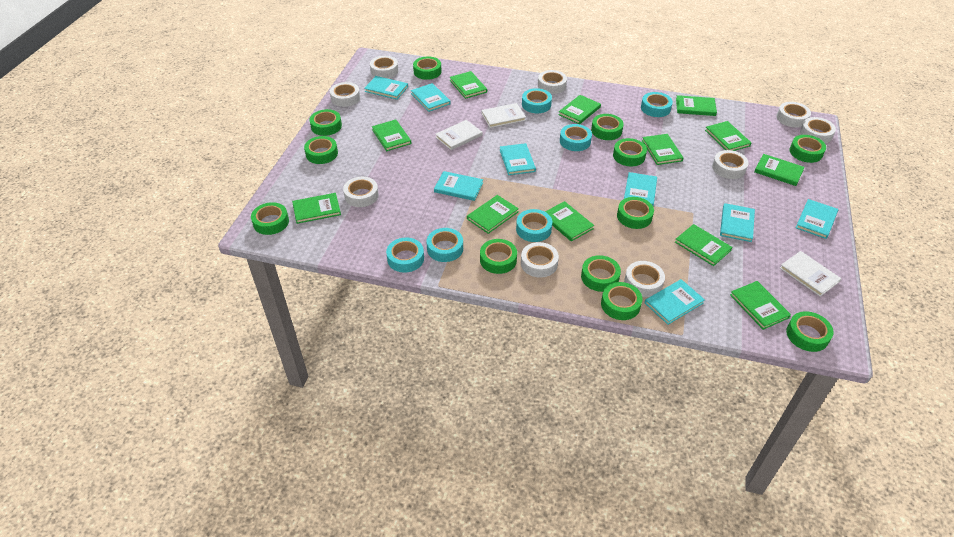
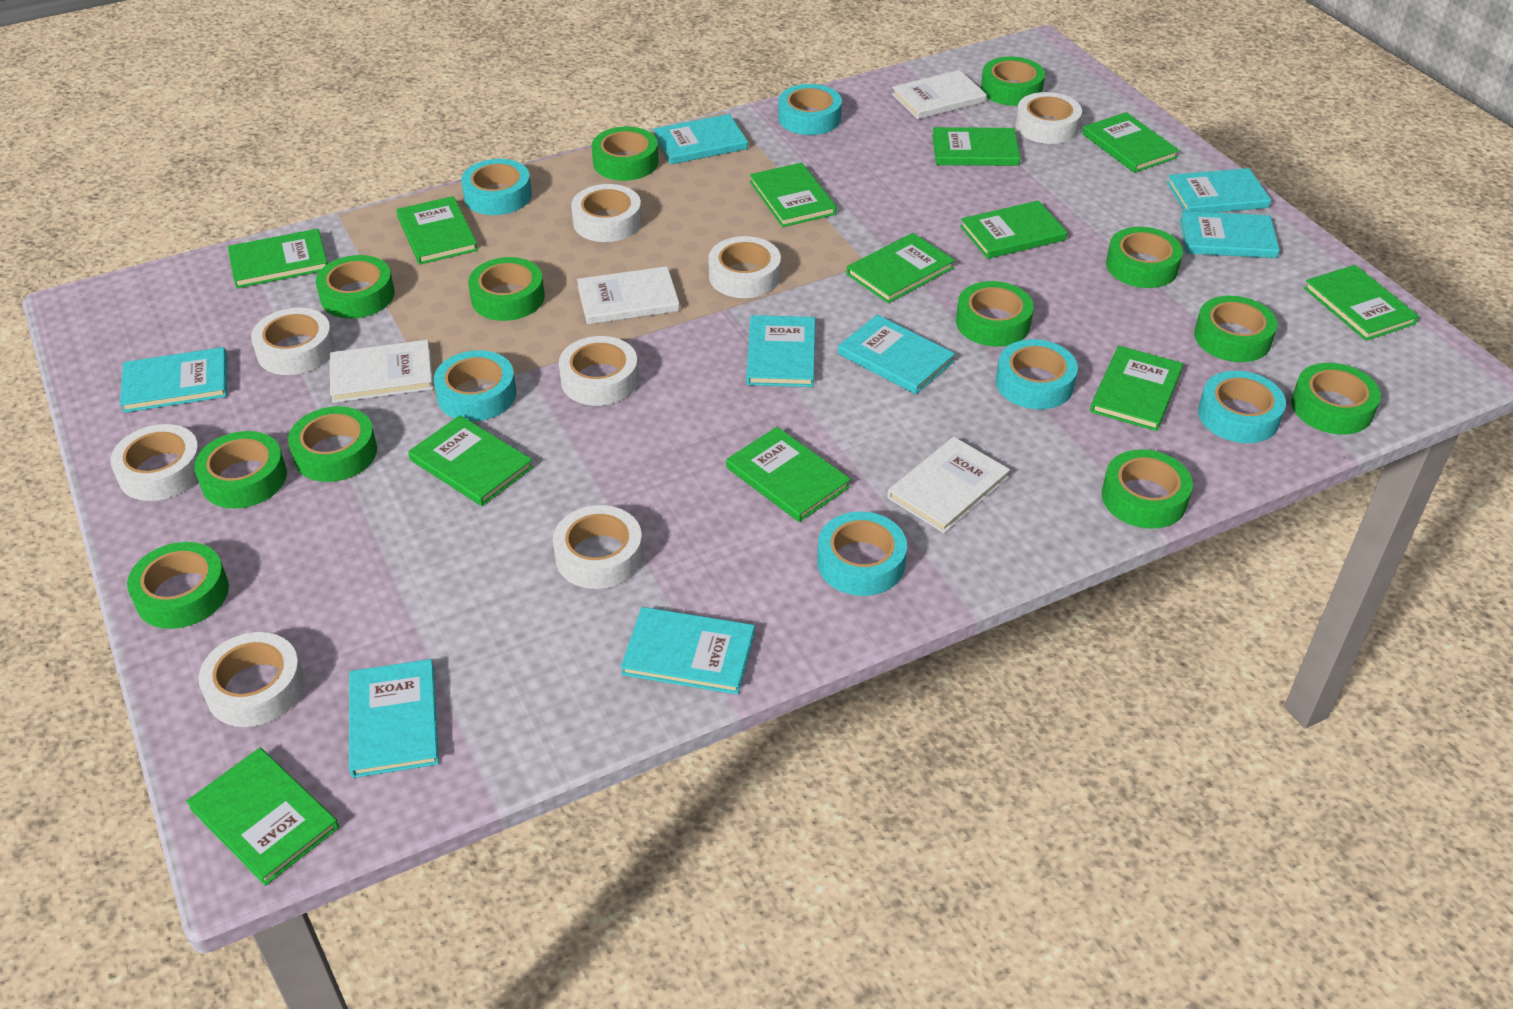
white book: [435,120,483,150] [481,103,526,128] [780,251,841,297] = 3 -> [330,340,433,403] [577,266,680,324] [887,437,1010,533] [892,70,987,119] = 4
white tape: [330,82,360,107] [343,177,379,207] [370,56,399,78] [521,242,559,278] [538,70,567,94] [624,261,665,297] [712,150,748,179] [776,102,811,128] [800,117,836,144] = 9 -> [110,424,201,501] [198,632,304,727] [251,308,335,375] [553,505,643,589] [559,336,639,406] [571,184,642,242] [708,236,781,298] [1015,92,1082,144] = 8

